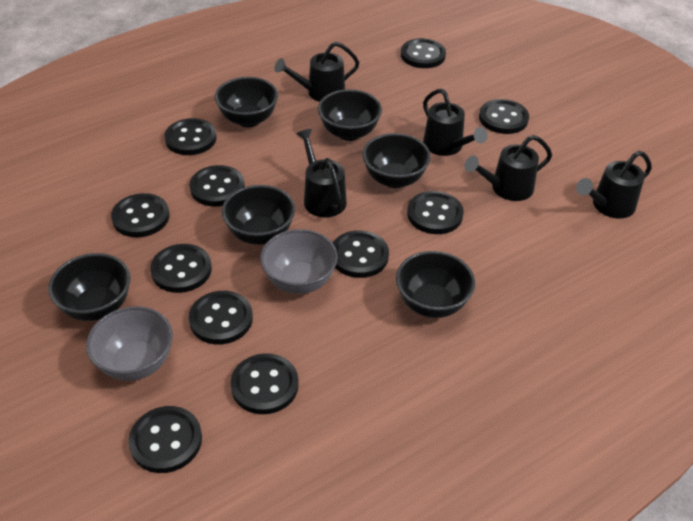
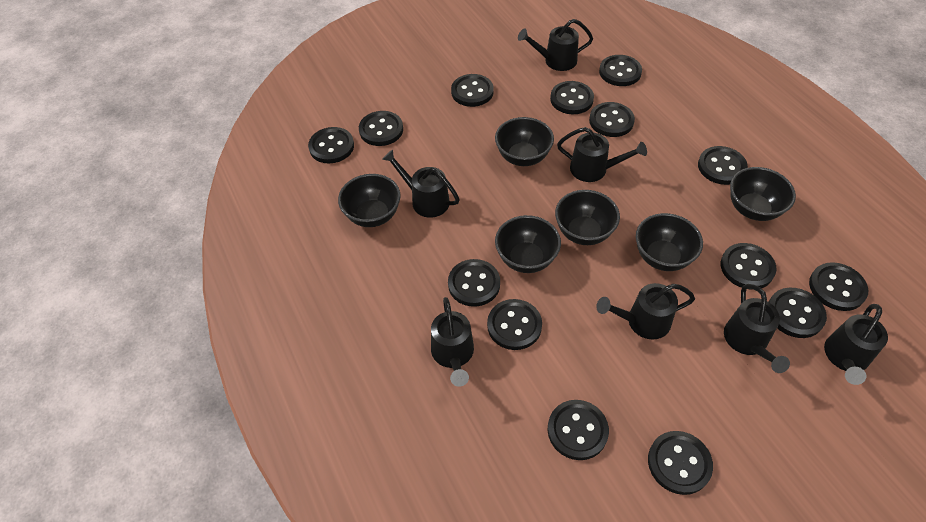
black button: [111,193,169,237] [128,406,202,473] [150,244,212,293] [164,118,217,155] [189,291,253,345] [190,165,245,206] [230,353,299,414] [333,230,389,278] [401,38,446,68] [407,191,464,234] [479,99,529,134] = 11 -> [308,127,354,163] [359,111,403,146] [448,259,500,307] [451,74,494,107] [487,299,542,350] [548,400,609,460] [550,81,594,114] [589,102,635,137] [599,55,642,86] [648,431,713,495] [698,146,748,185] [721,243,776,290] [769,288,827,338] [809,262,868,311] = 14
black watering can: [274,42,360,102] [296,129,347,217] [423,89,488,156] [464,135,552,201] [576,151,652,218] = 5 -> [382,149,460,218] [431,297,474,387] [518,19,593,71] [557,127,647,182] [596,283,695,340] [724,284,790,373] [824,304,888,385] = 7
grey bowl: [86,306,173,381] [260,229,338,294] = 2 -> none = 0

